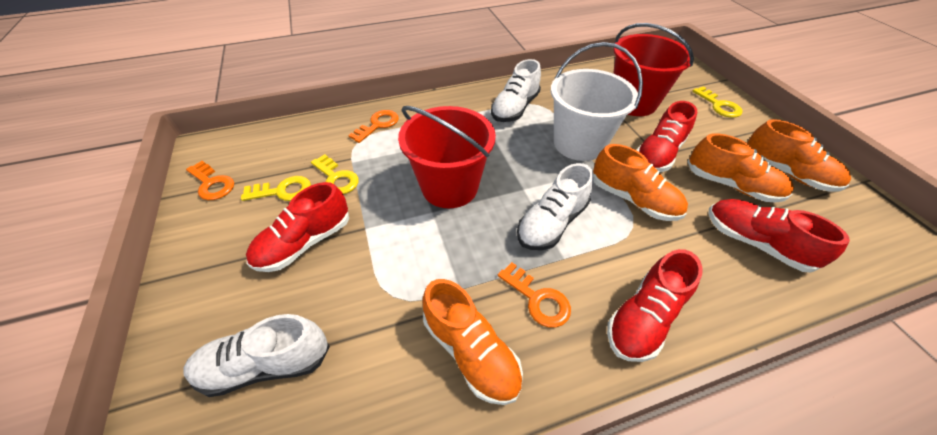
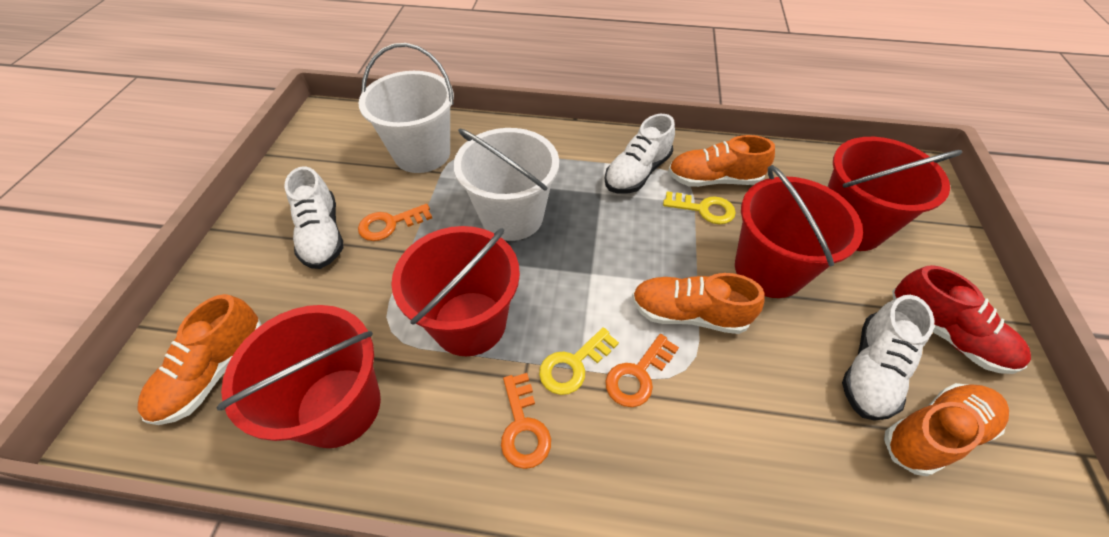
red bucket: [398,106,496,208] [613,23,694,116] = 2 -> [216,305,381,448] [391,226,520,356] [735,165,863,298] [827,137,962,251] = 4
red shoe: [246,182,349,272] [607,249,703,362] [637,101,697,172] [709,199,850,273] = 4 -> [892,265,1031,374] = 1
white bucket: [551,42,643,161] = 1 -> [358,43,454,173] [454,128,559,241] = 2
yellow key: [241,176,311,201] [311,154,359,194] [692,87,743,118] = 3 -> [539,327,619,395] [663,191,736,224] = 2

